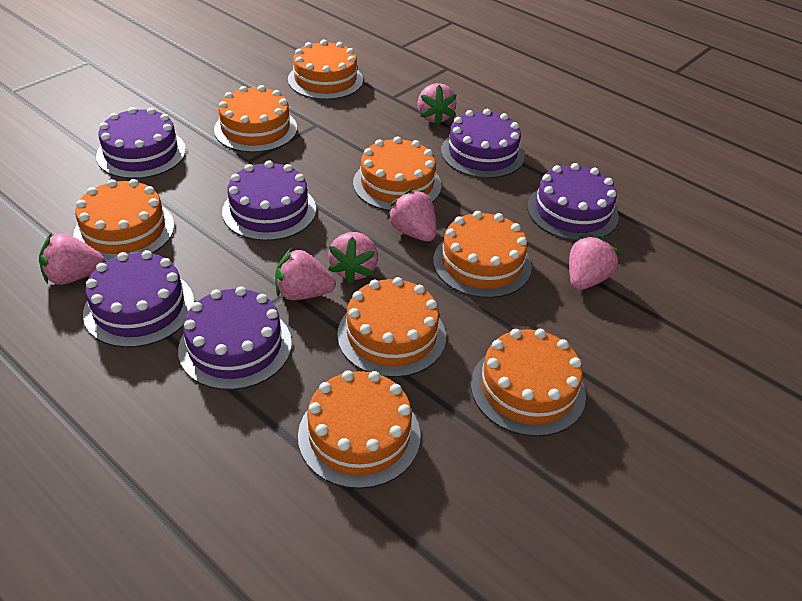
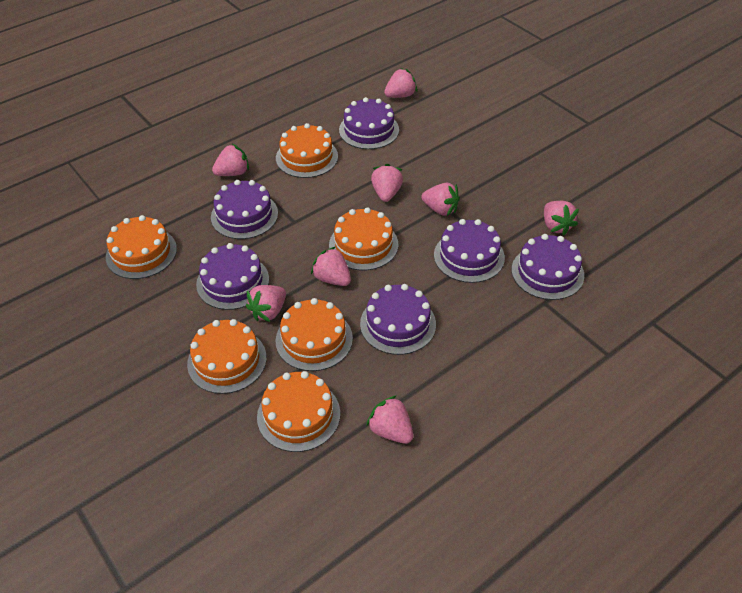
orange cake: [73,179,174,262] [214,85,297,153] [288,40,363,100] [298,370,421,489] [337,277,446,378] [353,136,442,211] [433,211,532,298] [471,329,586,437] = 8 -> [106,215,177,279] [187,319,267,394] [257,371,340,452] [276,123,338,178] [276,298,353,371] [329,207,398,270] = 6
pink strawberry: [39,233,105,285] [275,248,336,300] [328,232,378,284] [387,189,437,241] [417,83,457,126] [569,235,621,290] = 6 -> [212,144,249,176] [246,285,286,322] [311,247,351,286] [366,395,413,444] [371,164,403,202] [384,68,417,98] [421,183,460,216] [544,201,579,235] = 8

